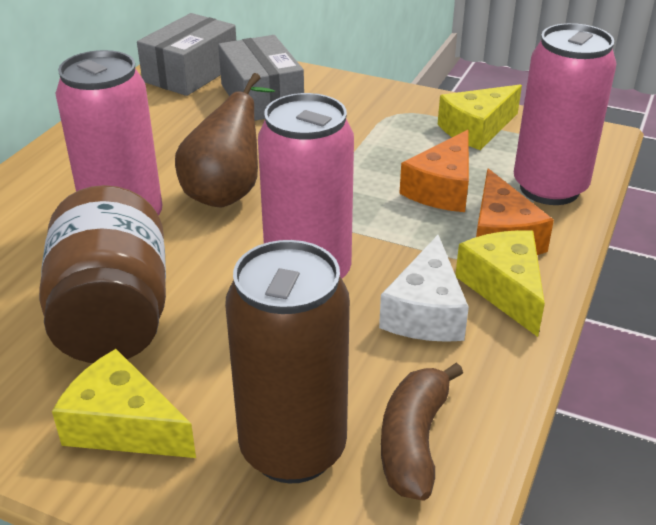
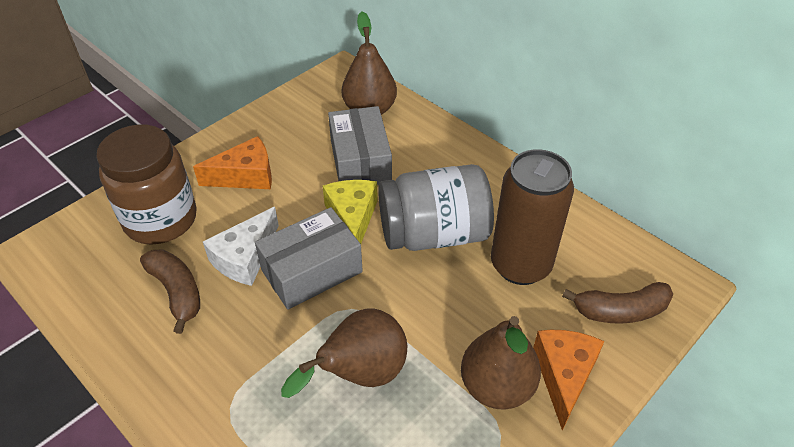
brown banana: [381,363,463,501] = 1 -> [140,249,200,334] [562,282,673,324] = 2
brown pear: [175,73,275,208] = 1 -> [281,308,407,398] [342,11,397,115] [461,316,541,410] = 3
grey jar: none = 0 -> [378,164,494,251] = 1
pink can: [56,50,162,216] [258,93,354,279] [514,23,617,205] = 3 -> none = 0
yellow cheese: [52,349,196,458] [438,84,522,150] [455,230,545,337] = 3 -> [323,180,378,244] = 1

